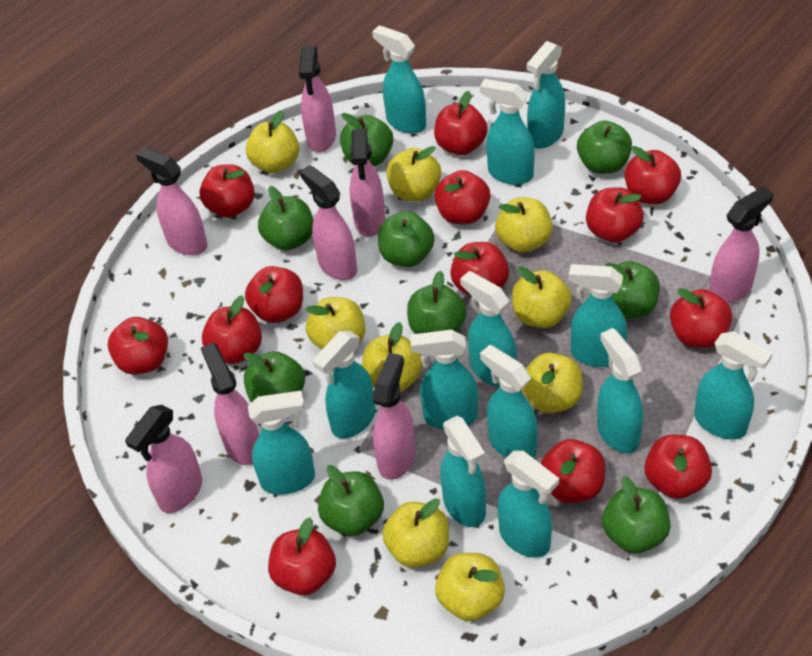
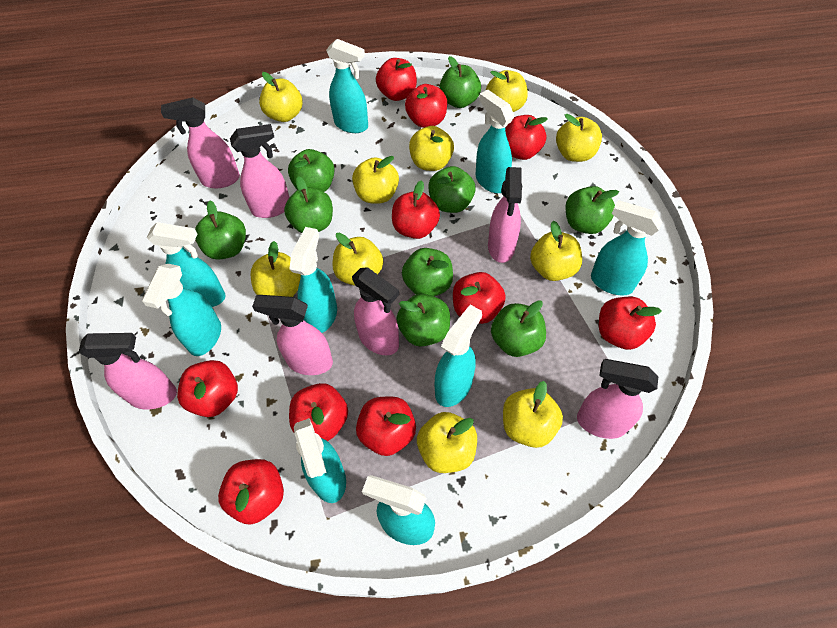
pink spray bottle: [125,405,202,513] [136,147,208,255] [201,343,259,465] [299,46,336,152] [300,165,357,280] [350,129,385,237] [372,353,416,480] [709,186,773,304] = 8 -> [79,333,177,409] [161,97,240,188] [230,124,289,218] [252,295,333,375] [352,267,399,355] [488,167,522,263] [577,359,658,439] = 7
red apple: [108,317,168,375] [199,164,255,218] [202,295,262,364] [245,266,303,323] [268,517,336,595] [434,91,488,155] [434,170,490,224] [450,242,509,296] [541,439,605,503] [586,187,644,243] [625,146,681,204] [644,434,712,499] [670,288,732,348] = 13 -> [177,360,238,417] [218,459,284,525] [289,383,348,441] [356,396,416,456] [376,58,417,101] [392,180,440,239] [405,84,447,128] [453,272,506,324] [505,115,548,160] [599,297,662,350] = 10
turquoise spray bottle: [248,391,315,495] [313,331,375,439] [372,25,426,134] [411,329,478,429] [440,416,486,527] [460,271,517,387] [480,79,535,185] [480,345,538,458] [498,451,559,558] [527,41,565,149] [568,264,627,367] [597,328,643,453] [695,331,773,439] = 13 -> [142,264,221,356] [147,222,226,307] [290,227,337,333] [294,418,346,503] [326,39,368,133] [362,475,435,545] [435,304,482,407] [475,89,514,193] [591,200,662,295] = 9
yellow apple: [246,110,299,173] [306,297,365,350] [361,322,423,392] [382,498,449,568] [386,146,441,201] [435,553,505,621] [495,197,553,253] [512,266,572,328] [521,353,583,413] = 9 -> [251,241,301,297] [259,72,302,122] [333,233,383,286] [352,156,399,204] [409,126,454,171] [417,412,477,473] [486,70,528,112] [503,381,563,448] [530,221,582,281] [556,114,602,162] = 10

